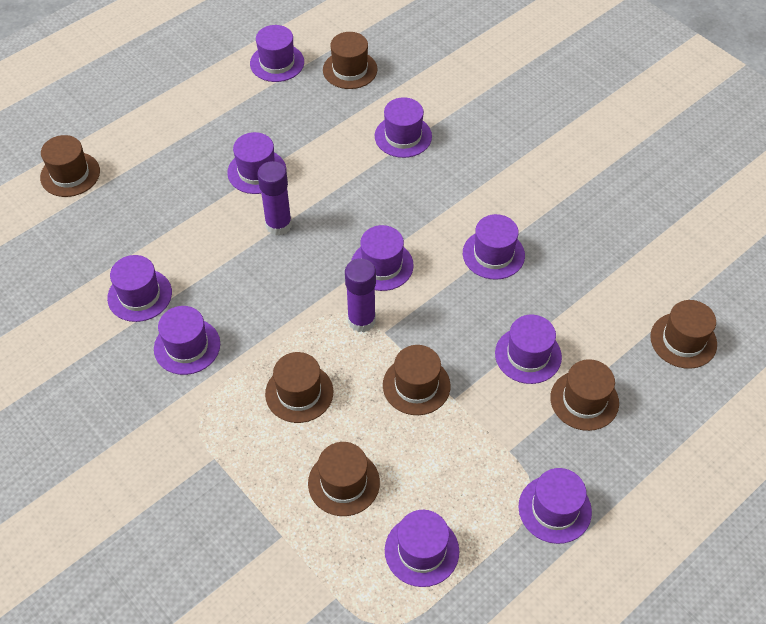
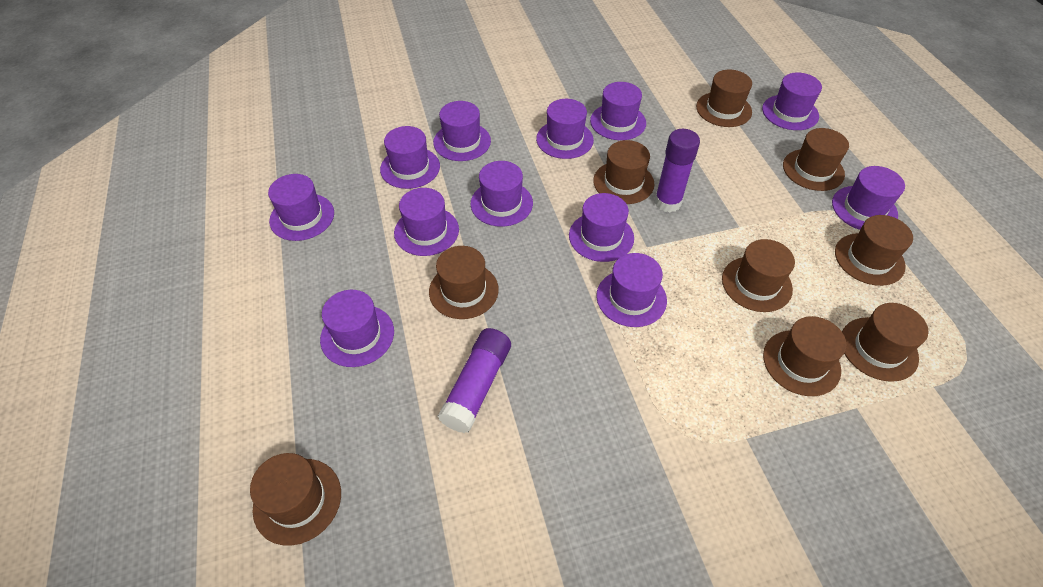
brown hat: [40,135,100,197] [265,352,333,423] [308,442,380,516] [323,32,378,89] [383,345,450,415] [550,359,619,431] [650,300,717,369] = 7 -> [250,453,341,546] [429,246,499,319] [593,140,655,204] [696,69,752,127] [722,239,795,312] [763,316,847,396] [783,128,849,191] [835,215,913,286] [842,303,928,382] = 9
purple hat: [107,255,172,322] [154,306,220,375] [227,132,286,194] [250,25,304,82] [351,225,414,291] [375,97,432,158] [385,510,459,587] [463,214,525,280] [495,315,562,384] [518,468,592,544] = 10 -> [268,174,334,241] [320,290,394,367] [380,126,440,189] [394,188,459,256] [433,101,491,161] [471,161,533,227] [536,99,594,159] [569,193,634,262] [590,82,646,140] [596,253,667,327] [762,73,822,130] [832,166,905,230] = 12

